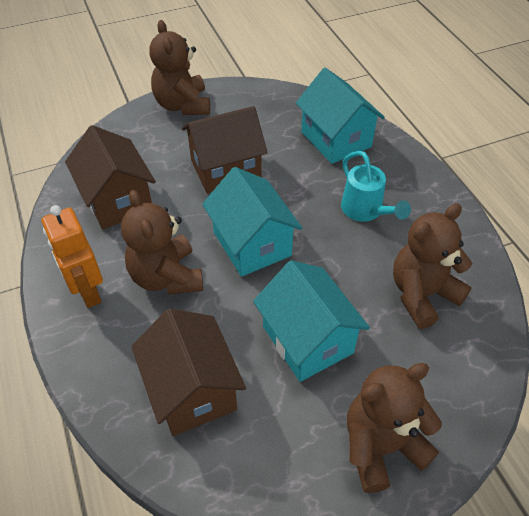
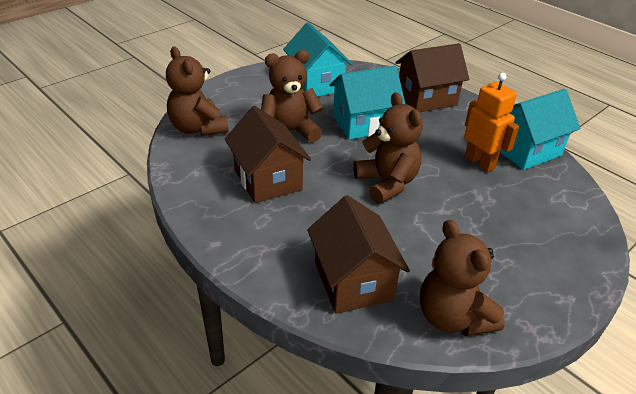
turquoise watering can: [341,151,411,222] = 1 -> none = 0

